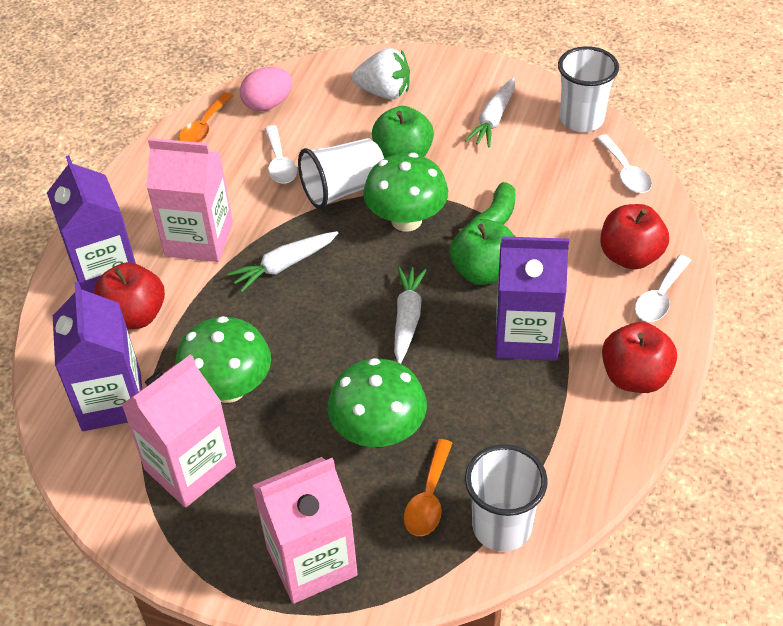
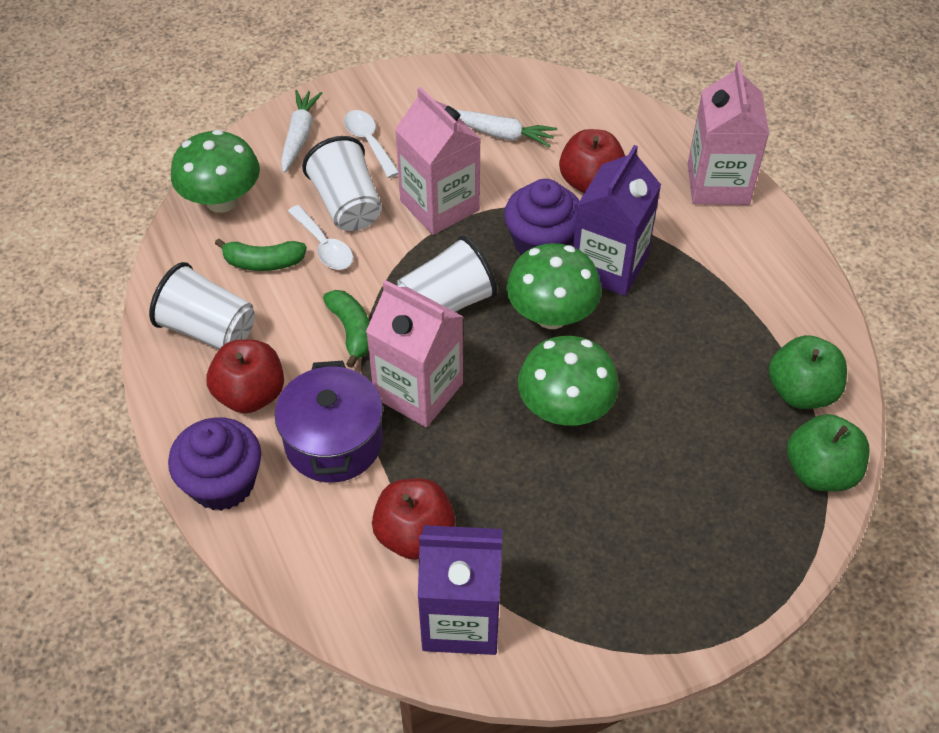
green banana: [458,182,516,233] = 1 -> [215,238,307,271] [323,290,369,368] = 2
orange spoon: [179,92,233,143] [404,439,453,536] = 2 -> none = 0
pink egg: [240,67,292,111] = 1 -> none = 0
purple carton: [47,155,136,294] [53,281,142,431] [495,236,569,361] = 3 -> [418,525,502,655] [573,145,661,296] = 2
purple cupcake: none = 0 -> [168,417,261,511] [504,179,579,256] = 2
purple pot: none = 0 -> [275,361,383,482] = 1
white carrot: [227,231,339,292] [394,267,427,364] [465,78,515,147] = 3 -> [281,90,322,173] [456,110,557,148] = 2
white spoon: [265,125,297,184] [597,134,652,193] [635,255,691,322] = 3 -> [288,205,353,270] [344,110,398,178] = 2
white strawberry: [352,48,410,99] = 1 -> none = 0

